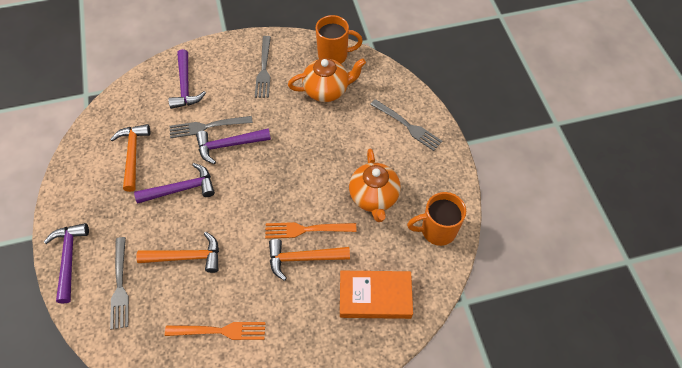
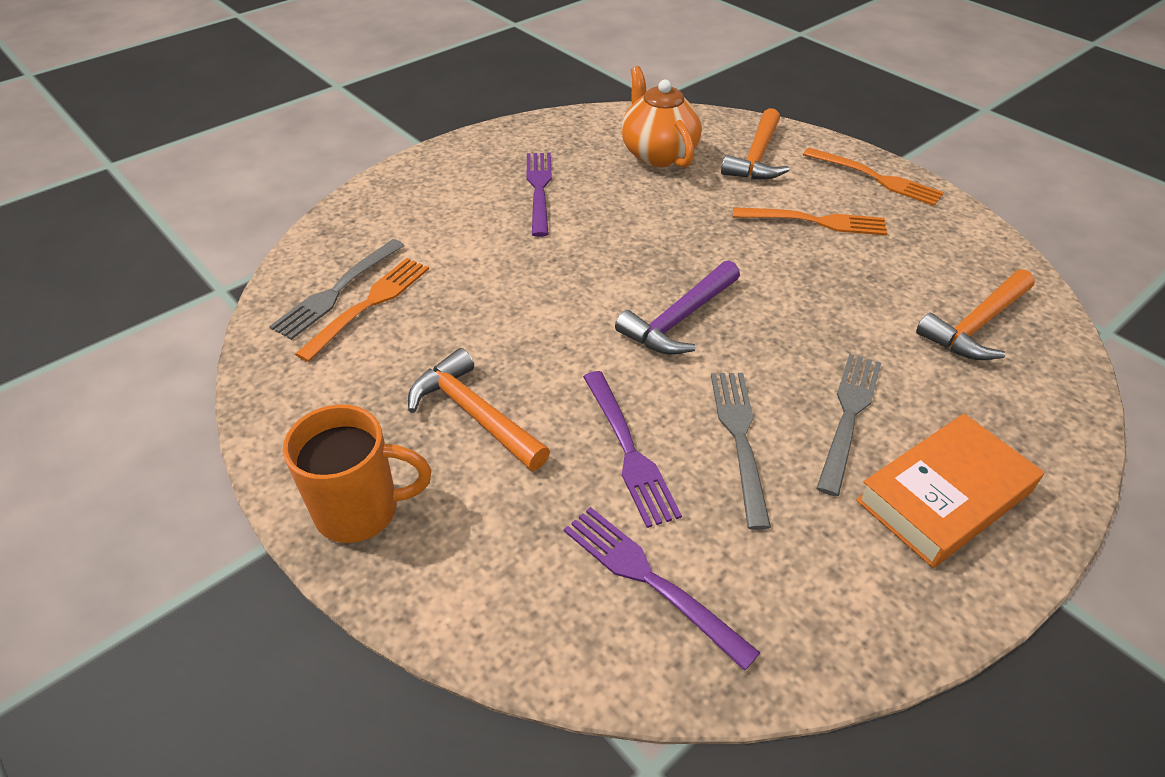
grey fork: [110,237,129,329] [169,116,253,138] [255,36,271,98] [370,99,443,151] = 4 -> [269,239,405,340] [711,373,771,530] [816,354,881,496] = 3
orange fork: [165,322,265,340] [265,222,357,239] = 2 -> [295,258,429,362] [733,207,887,236] [803,148,944,206] = 3
orange mug: [316,15,363,64] [407,192,466,246] = 2 -> [283,404,431,543] = 1
orange teapot: [288,58,366,102] [349,149,401,222] = 2 -> [621,66,702,168] = 1
purple fork: none = 0 -> [526,153,552,237] [564,507,760,671] [583,371,682,528] = 3
purple hammer: [44,223,89,303] [134,163,215,203] [168,49,206,109] [196,128,271,164] = 4 -> [615,260,740,355] = 1

